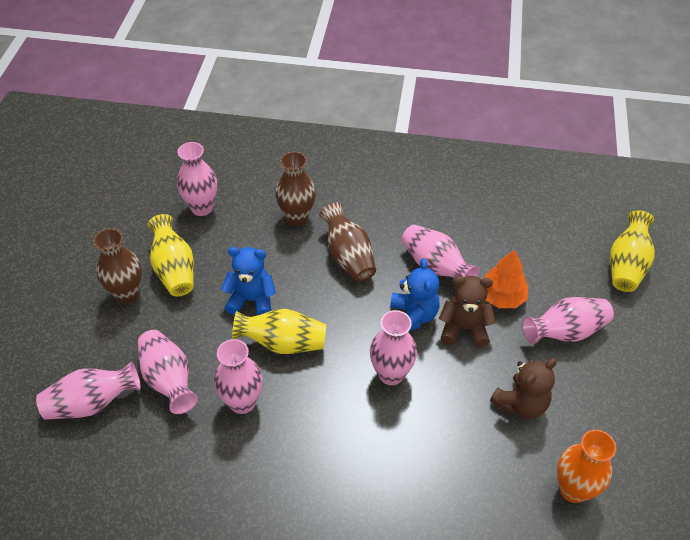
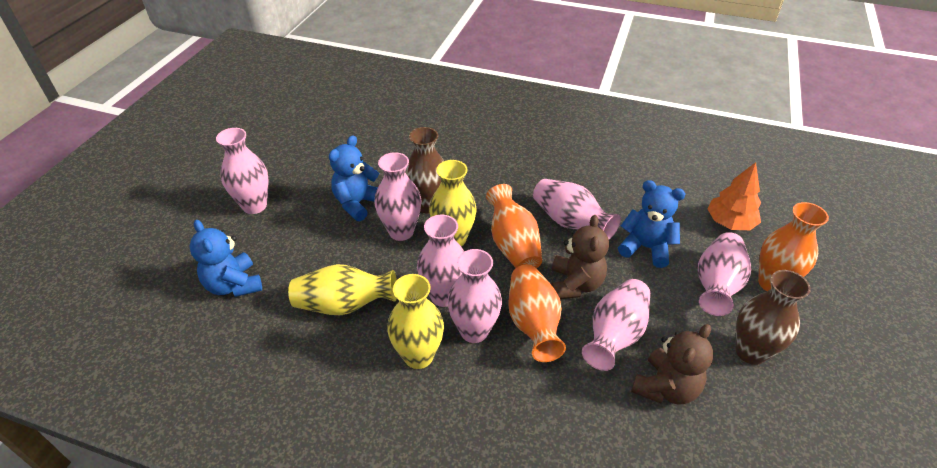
blue teddy bear: [221,247,276,315] [390,258,440,332] = 2 -> [189,220,262,297] [329,135,379,221] [618,180,685,268] = 3
brown vase: [94,228,142,304] [275,152,316,226] [319,202,376,282] = 3 -> [406,127,444,214] [736,270,811,365] = 2
orange vase: [557,430,616,503] = 1 -> [486,184,542,268] [508,264,566,362] [758,202,829,291] = 3

